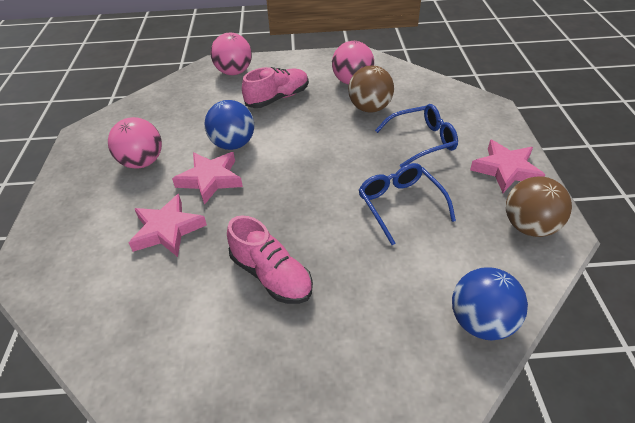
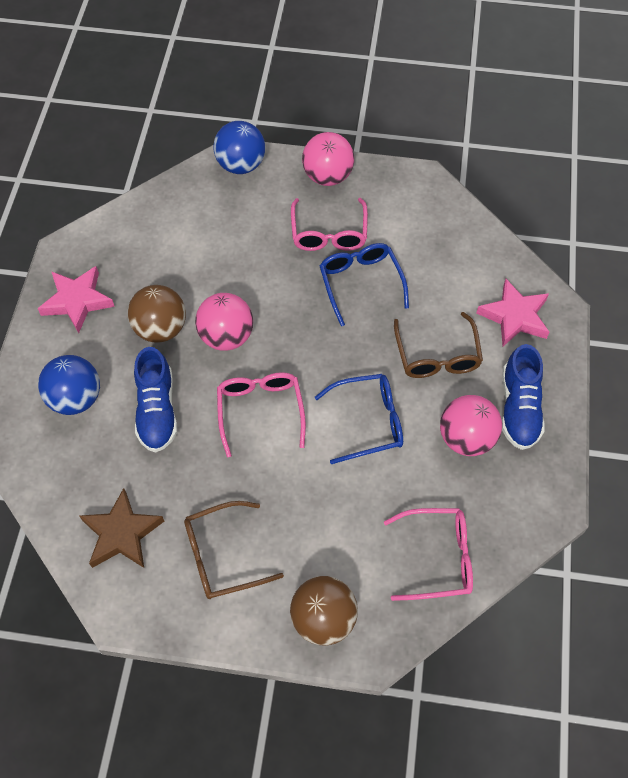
blue shoe: none = 0 -> [134,347,177,452] [502,344,545,450] = 2
brown glasses: none = 0 -> [184,501,284,599] [394,312,483,378] = 2
brown star: none = 0 -> [80,488,164,568] = 1
pink glasses: none = 0 -> [217,372,306,457] [291,198,368,251] [384,508,473,601] = 3
pink shoe: [227,215,313,304] [242,67,309,108] = 2 -> none = 0
pink star: [129,194,207,257] [172,152,243,205] [470,140,545,193] = 3 -> [38,266,115,333] [476,279,549,346] = 2

